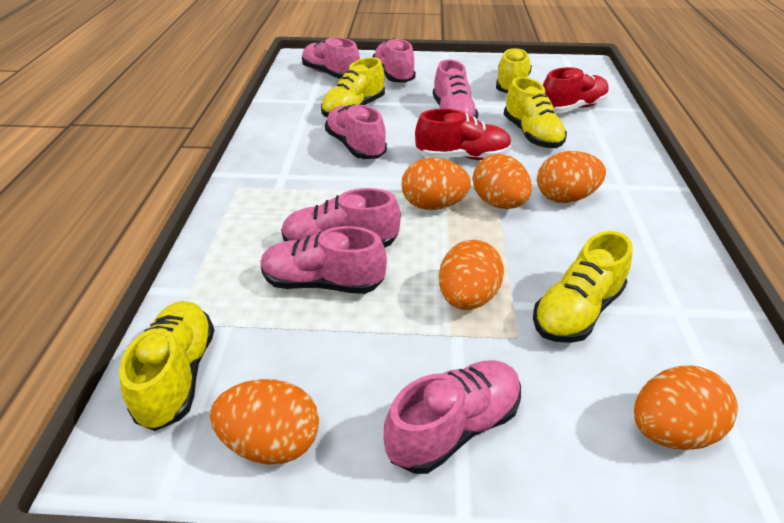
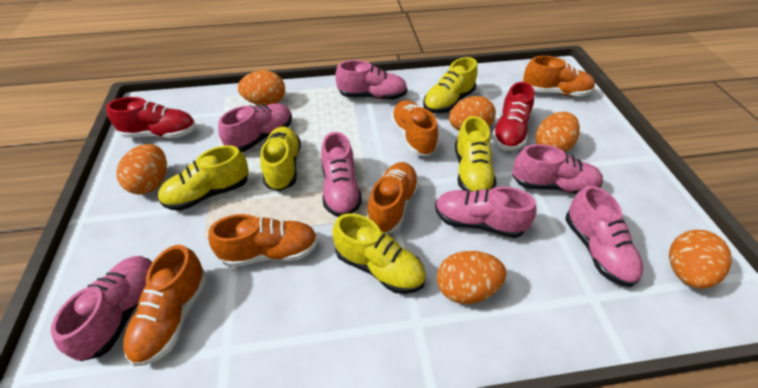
orange shoe: none = 0 -> [123,245,207,366] [208,214,318,267] [367,162,419,233] [391,100,438,156] [523,56,595,97] = 5

